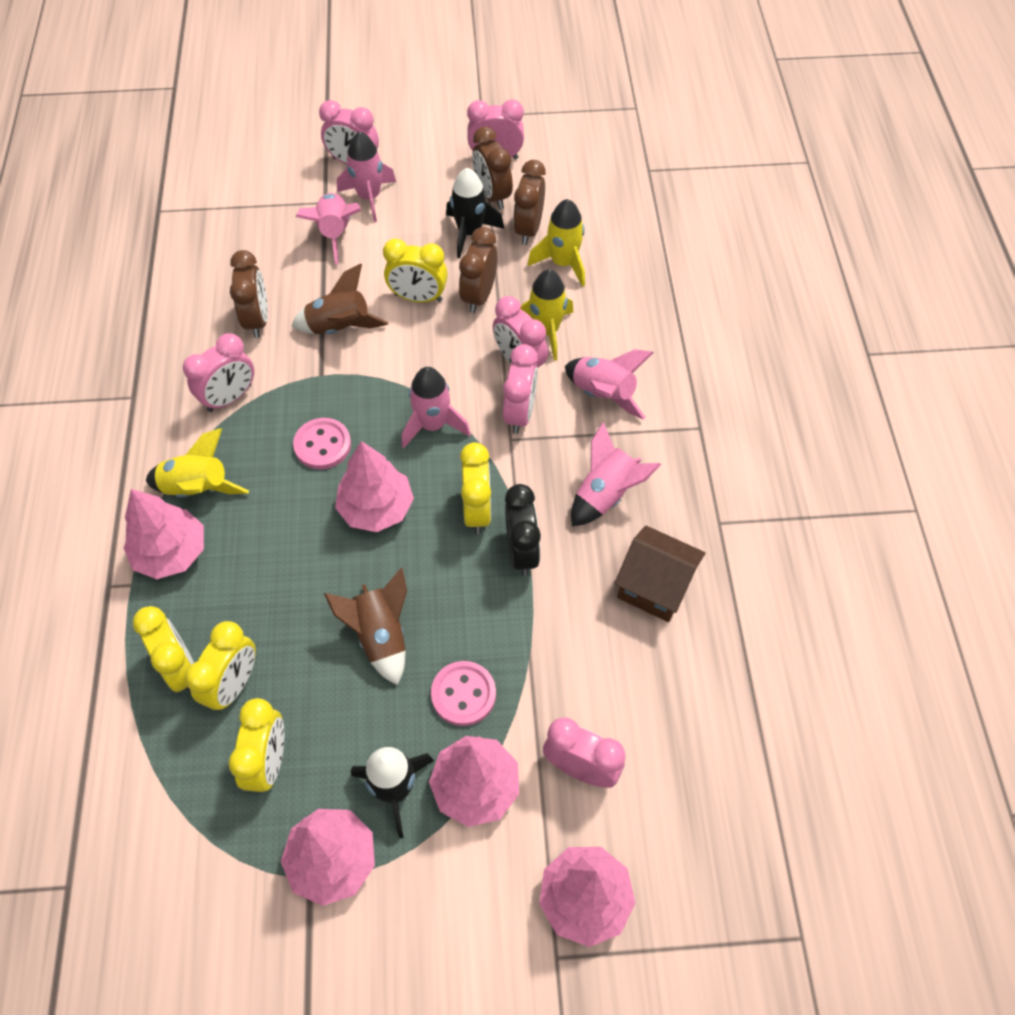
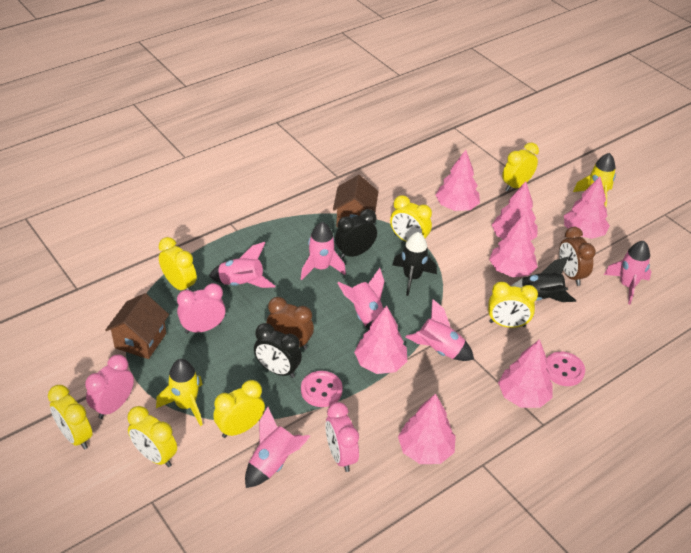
black clock: [505,484,541,576] = 1 -> [254,323,302,378] [335,209,377,259] = 2
brown clock: [230,250,268,338] [459,227,497,313] [472,127,513,209] [513,160,546,245] = 4 -> [267,297,314,350] [559,227,596,286] = 2
brown house: [614,525,705,622] = 1 -> [105,293,169,359] [333,175,379,227] = 2
brown rocket: [292,263,388,334] [324,568,407,685] = 2 -> none = 0
pink clock: [183,333,254,412] [319,100,379,165] [467,99,524,159] [493,296,548,368] [503,344,538,434] [543,718,625,788] = 6 -> [85,354,134,419] [177,283,226,334] [325,402,359,472] = 3
pink rocket: [296,193,361,265] [337,131,396,222] [402,367,471,448] [565,349,653,420] [571,422,661,526] = 5 -> [209,242,275,288] [245,407,311,488] [301,222,346,280] [338,268,384,329] [405,299,474,361] [604,241,652,305] = 6
pink tree: [123,489,204,579] [281,809,375,906] [335,441,414,532] [429,736,519,827] [539,847,636,947] = 5 -> [354,305,407,374] [398,393,456,464] [436,150,480,211] [489,213,538,277] [492,181,538,240] [498,339,553,408] [564,177,610,239] = 7
yellow clock: [133,606,194,693] [185,621,256,711] [229,698,284,793] [383,239,448,303] [460,442,491,534] = 5 -> [48,385,92,449] [128,406,177,467] [159,237,197,291] [213,380,265,438] [390,195,432,242] [488,281,538,328] [502,142,539,192] = 7
yellow rocket: [146,428,249,497] [520,269,573,360] [528,199,585,287] = 3 -> [156,359,203,426] [573,153,616,207] = 2

